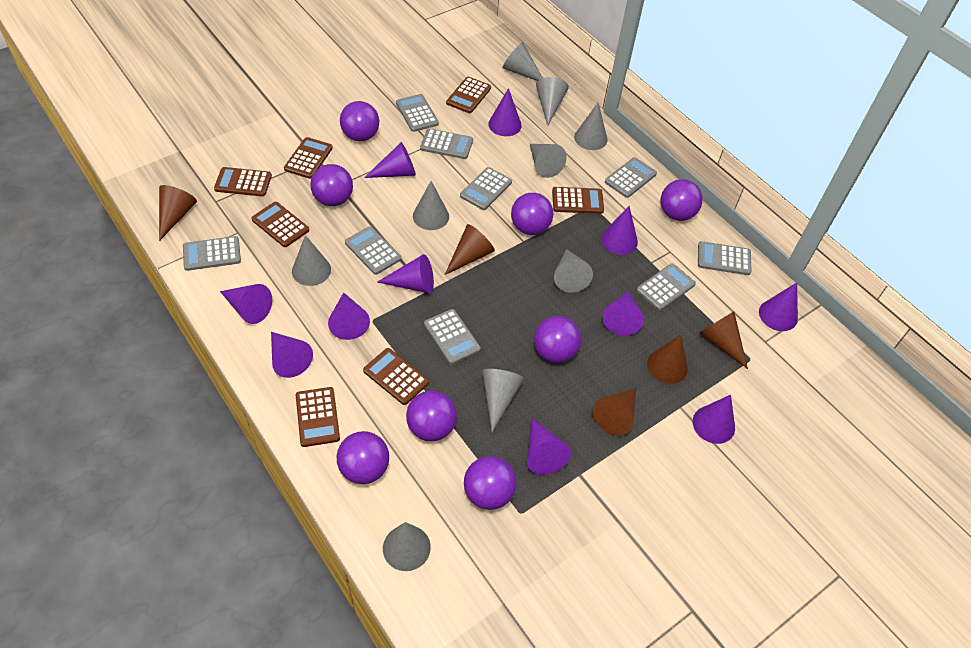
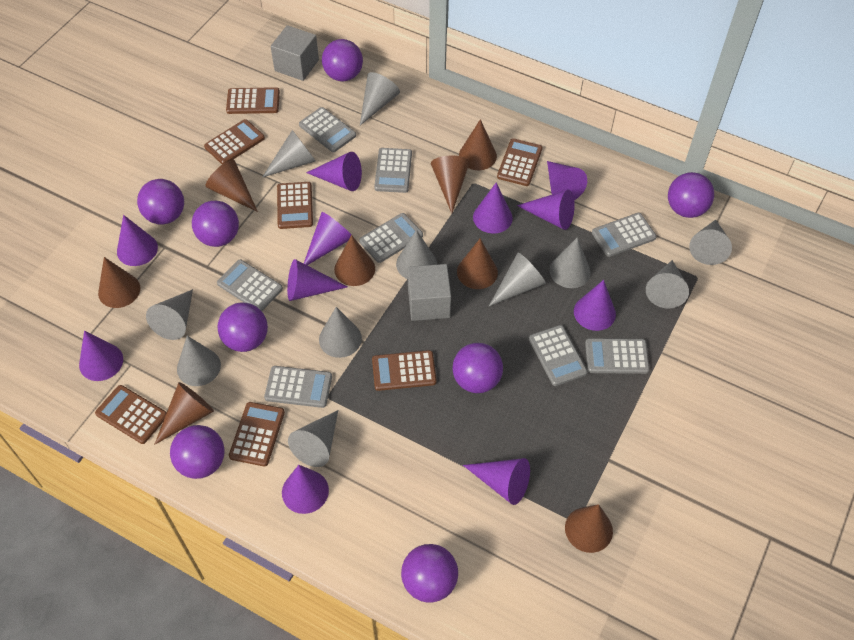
brown cone: [159,185,197,241] [445,224,495,275] [593,388,636,436] [647,335,688,384] [700,311,748,369] = 5 -> [98,257,140,308] [154,382,214,445] [206,159,258,212] [334,235,375,286] [431,156,470,213] [457,238,498,289] [459,119,497,170] [565,504,613,553] = 8
grey calculator: [183,236,241,271] [345,226,401,275] [396,94,439,132] [420,128,473,159] [424,309,481,364] [460,167,512,210] [605,157,657,198] [636,263,696,311] [698,241,751,275] = 9 -> [217,260,283,311] [264,366,332,408] [299,107,356,152] [359,213,423,263] [374,148,412,193] [529,325,588,386] [585,338,650,374] [592,213,657,257] = 8
grey cone: [292,235,331,286] [383,522,431,571] [413,181,449,230] [482,369,524,432] [503,42,543,81] [530,144,567,178] [536,77,569,126] [554,249,593,293] [574,102,607,150] = 9 -> [146,289,193,340] [177,336,221,386] [262,130,316,177] [288,410,338,467] [319,307,362,358] [360,72,400,125] [396,230,437,279] [489,253,546,306] [550,237,591,288] [646,260,689,308] [689,220,732,265] = 11
grey cube: none = 0 -> [271,25,319,81] [408,264,451,321] = 2

